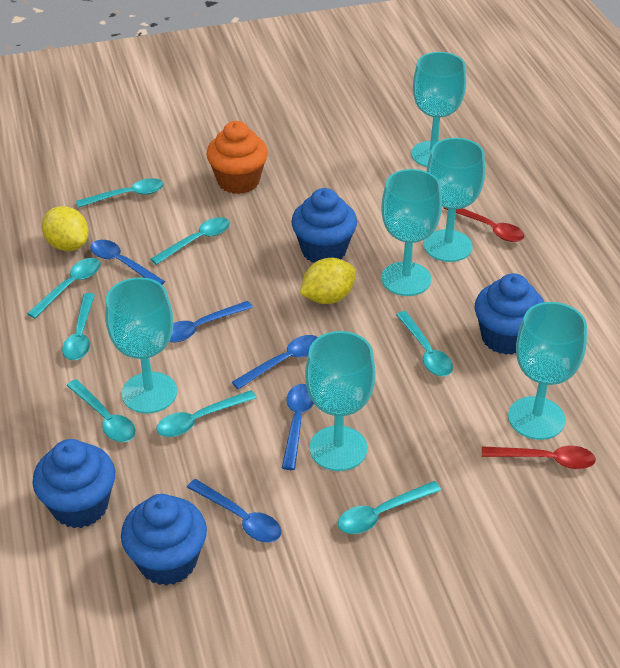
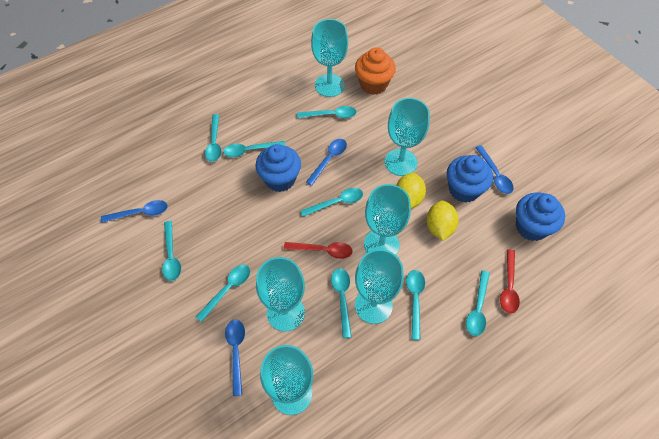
blue cupcake: [32,439,115,528] [121,494,207,586] [291,188,357,262] [475,273,544,355] = 4 -> [255,144,301,192] [447,155,493,203] [516,192,565,241] = 3
blue spoon: [90,240,165,285] [169,301,253,342] [187,479,282,543] [232,335,318,389] [282,384,314,470] = 5 -> [101,200,168,223] [225,319,245,396] [306,139,347,186] [475,145,514,194] = 4
turquoise spoon: [27,258,101,318] [62,293,95,360] [66,379,136,442] [76,178,164,208] [151,217,230,265] [156,390,257,437] [338,481,441,534] [396,311,453,376] = 8 -> [162,221,181,281] [196,265,250,322] [205,114,221,162] [223,141,285,157] [297,106,357,118] [300,188,363,217] [331,268,352,338] [406,270,425,340] [466,270,490,336] = 9

